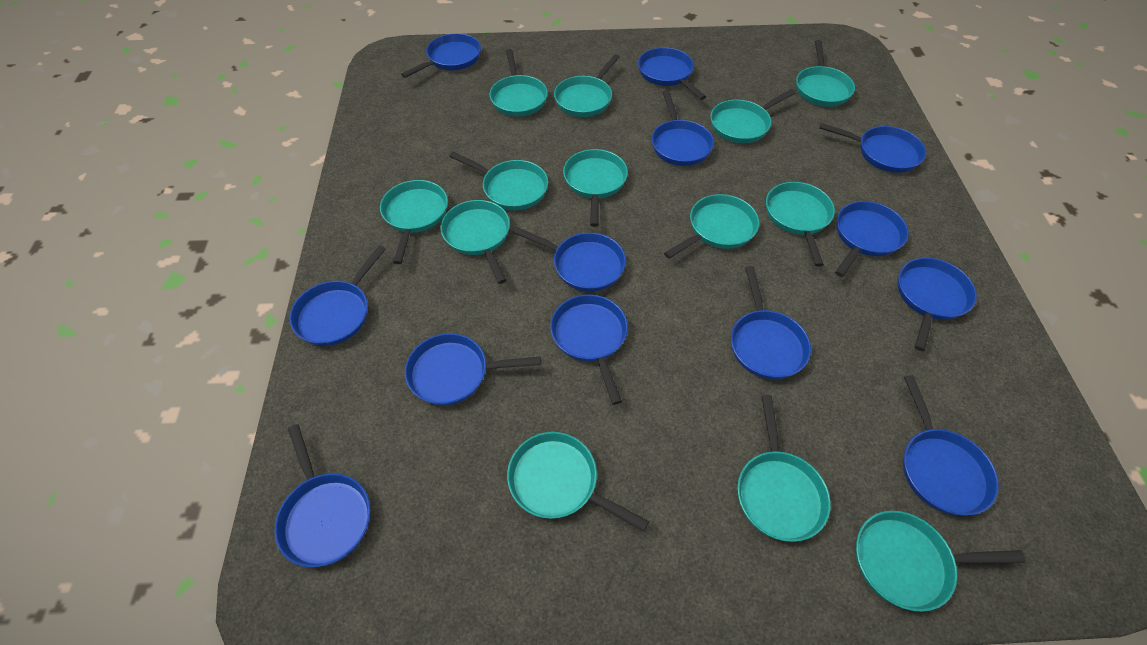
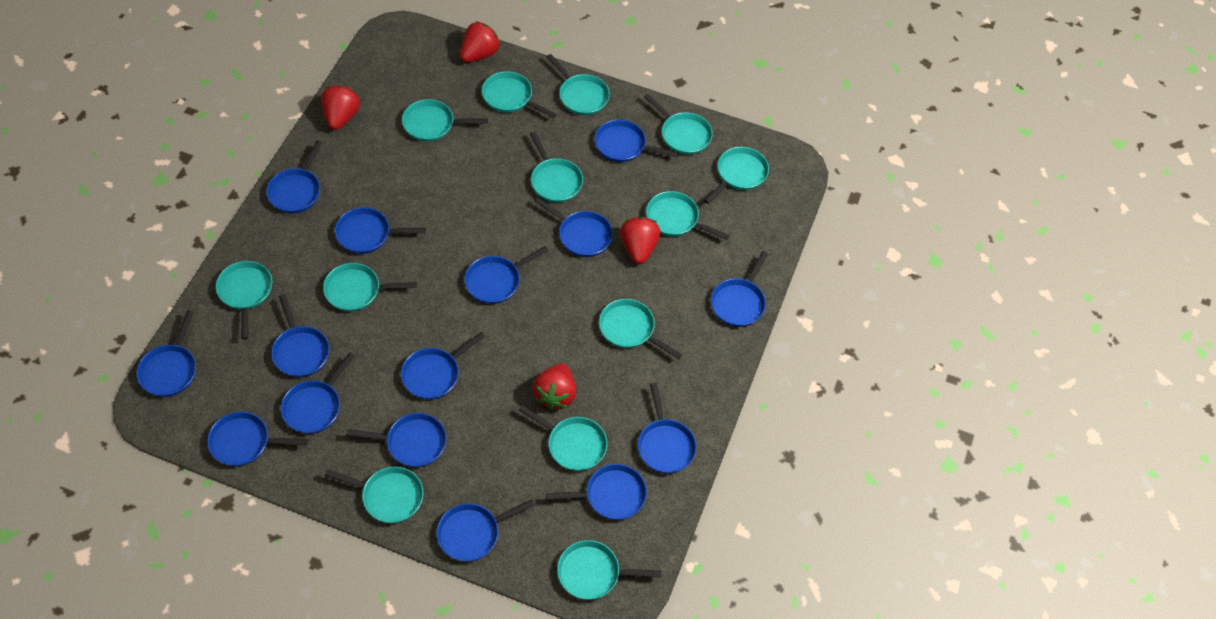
blue pan: [275,424,370,568] [290,245,386,346] [401,33,481,78] [405,333,541,406] [513,227,626,292] [550,295,628,405] [638,47,706,100] [652,90,714,166] [731,266,811,379] [819,123,926,173] [835,201,909,277] [898,258,977,351] [903,375,999,516] = 13 -> [137,310,196,397] [207,412,308,466] [266,140,322,213] [271,294,329,377] [281,352,355,434] [335,207,426,254] [346,413,447,467] [401,332,485,400] [437,499,535,562] [465,246,548,304] [535,197,613,257] [546,464,647,520] [595,119,679,162] [638,383,696,474] [711,251,768,327] = 15
red strawberry: none = 0 -> [321,85,360,130] [460,21,500,62] [533,363,576,410] [620,217,661,264] = 4

